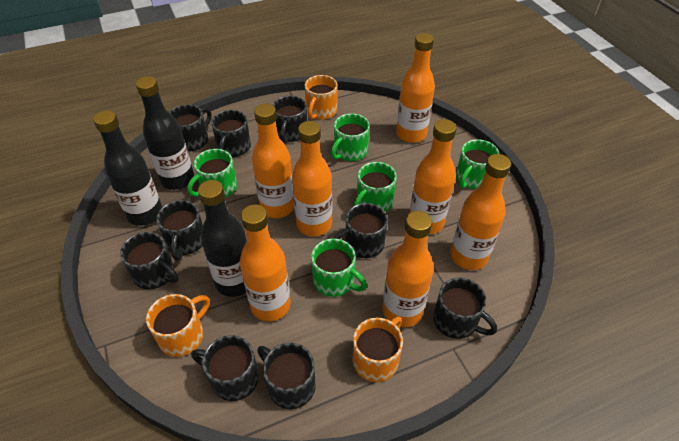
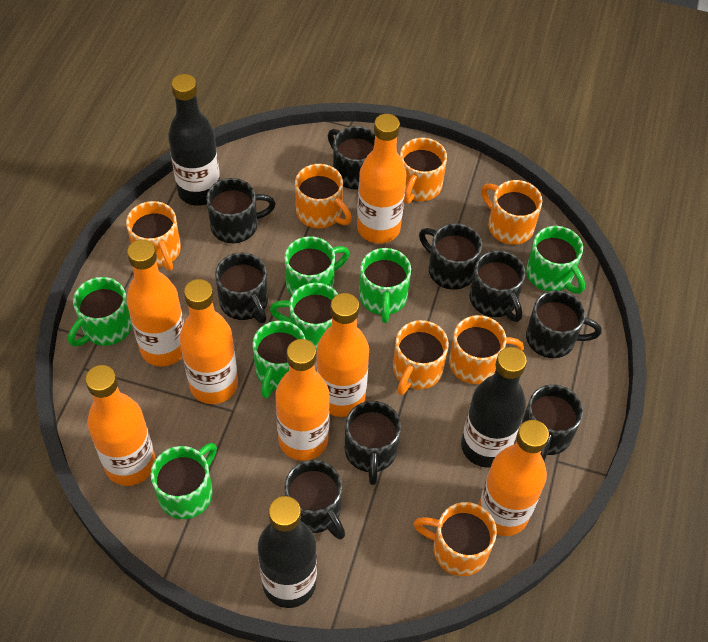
green mug: [187,149,237,198] [311,239,367,297] [330,113,370,161] [354,162,397,211] [456,139,499,189] = 5 -> [68,277,132,346] [151,443,217,519] [253,321,305,398] [270,283,338,351] [285,236,350,296] [359,248,411,323] [526,226,585,294] = 7
orange mug: [146,294,210,357] [305,75,338,120] [352,316,403,382] = 3 -> [126,201,181,271] [295,164,352,228] [393,320,449,395] [400,138,447,204] [413,502,497,576] [449,315,524,384] [481,180,542,245] = 7

